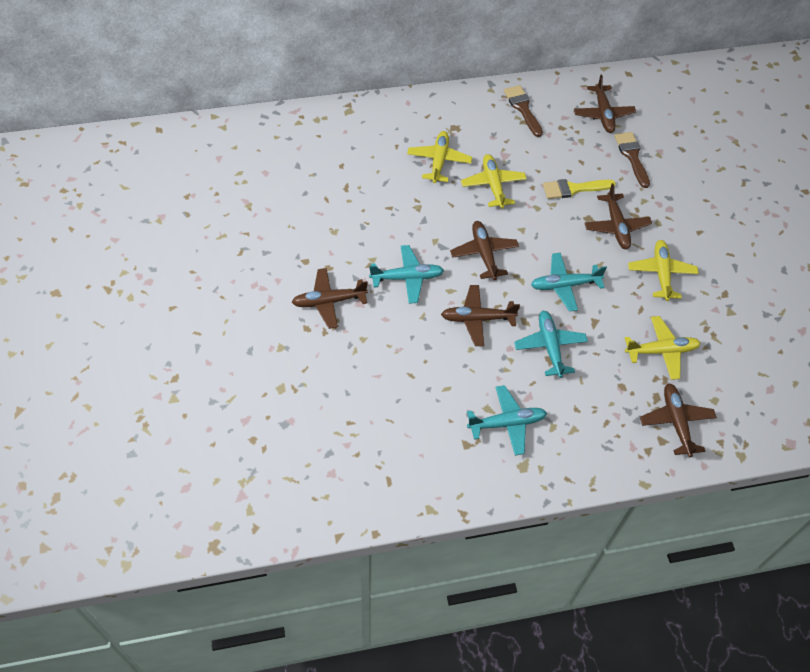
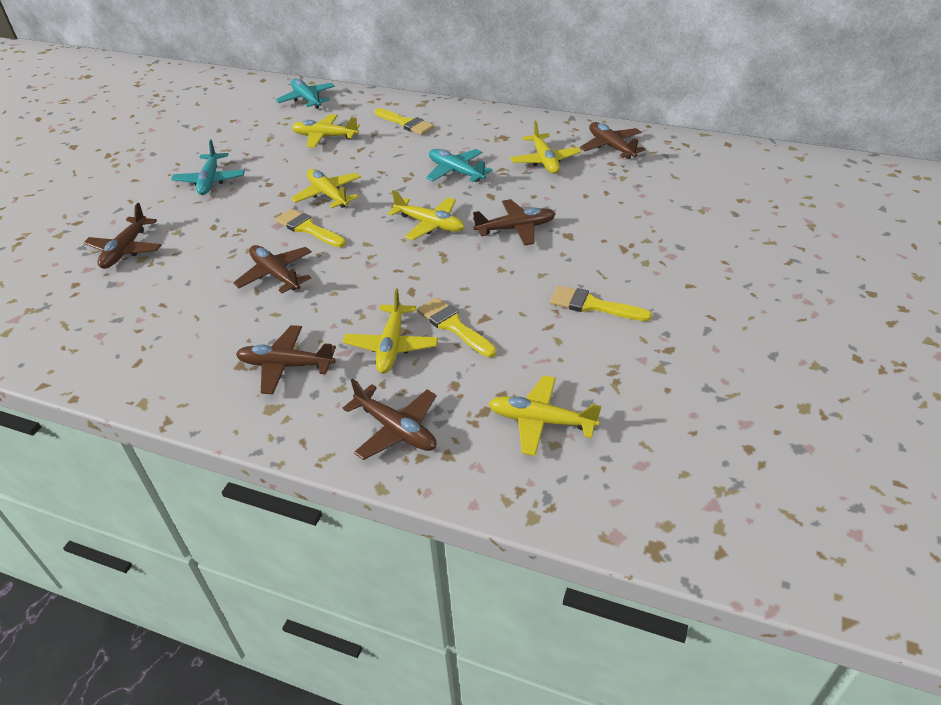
brown brush: [504,85,543,137] [615,132,650,188] = 2 -> none = 0
turquoise plane: [369,245,444,304] [467,385,547,456] [514,311,588,378] [531,253,607,311] = 4 -> [171,140,245,195] [276,79,335,109] [426,149,492,182] = 3
yellow brush: [543,179,616,199] = 1 -> [275,209,346,247] [375,108,434,135] [417,297,497,357] [550,286,652,321] = 4
yellow plane: [407,131,472,183] [461,154,527,209] [625,316,701,380] [628,240,699,301] = 4 -> [291,114,360,148] [291,169,361,208] [343,288,438,373] [388,190,465,240] [488,375,601,456] [510,121,581,174] = 6

